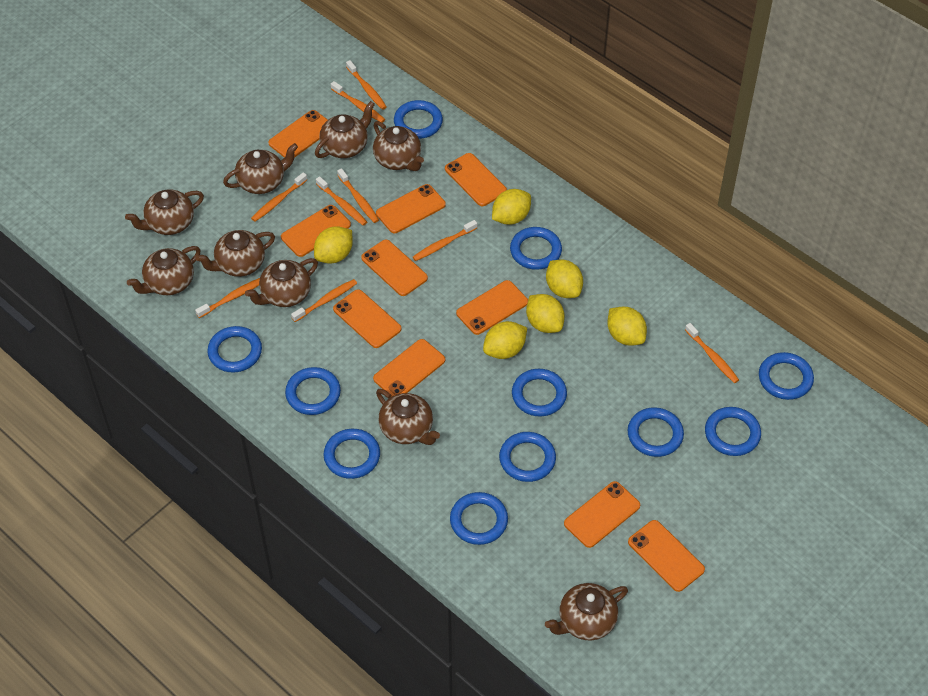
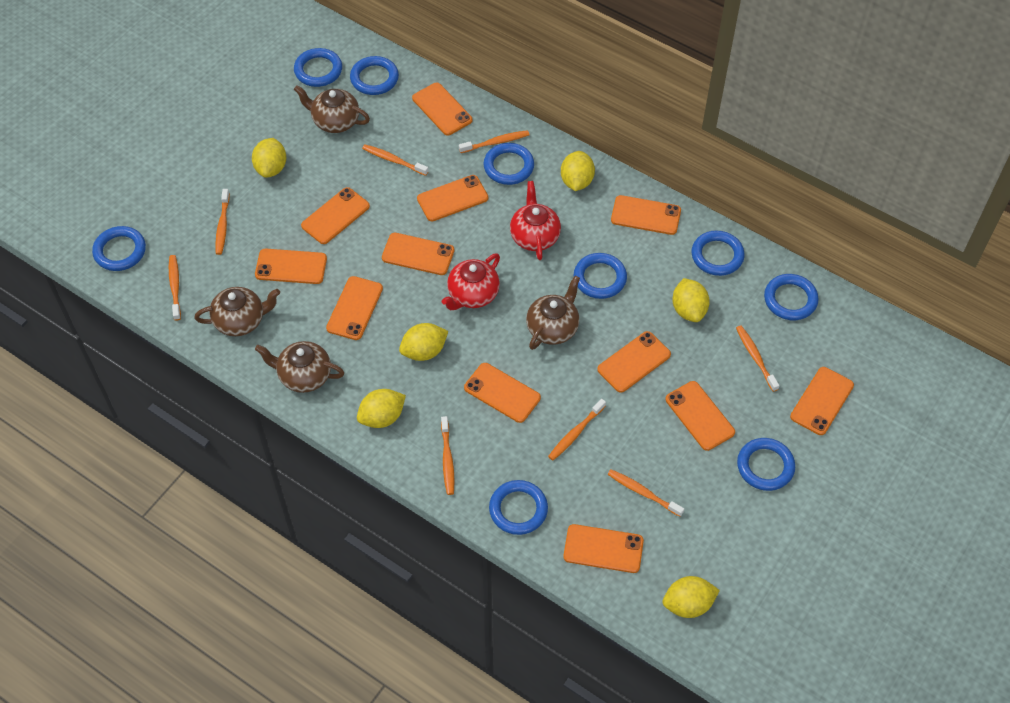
blue ring: [207,326,262,372] [285,367,341,415] [324,429,380,479] [394,100,443,139] [450,492,508,545] [499,432,556,482] [510,227,562,270] [512,369,567,416] [628,408,684,457] [705,407,761,456] [759,352,814,400] = 11 -> [92,226,146,271] [294,48,342,87] [350,56,399,95] [483,143,534,185] [489,480,548,535] [574,253,627,299] [692,230,745,276] [737,438,795,491] [764,274,819,320] = 9
brown teapot: [125,190,204,235] [127,246,201,295] [196,230,275,277] [223,143,298,194] [245,258,318,307] [315,101,375,158] [373,121,424,171] [376,389,440,445] [545,583,628,640] = 9 -> [194,287,280,336] [255,341,344,393] [294,85,370,133] [526,276,580,350] = 4
orange phone: [268,110,328,158] [281,205,351,257] [333,289,402,348] [361,240,428,296] [373,339,445,397] [376,184,446,233] [445,153,507,206] [456,280,528,335] [564,481,640,548] [628,520,705,592] = 10 -> [255,249,327,284] [301,187,370,244] [326,276,383,340] [382,233,454,275] [412,83,472,136] [417,175,488,221] [464,363,541,423] [563,524,644,573] [597,331,671,393] [611,195,681,235] [665,381,735,451] [790,367,854,435] = 12
orange toothbrush: [195,278,260,318] [251,172,307,222] [291,279,357,322] [316,176,367,226] [331,81,385,123] [337,168,379,223] [346,60,387,110] [413,220,477,261] [685,323,739,383] = 9 -> [169,255,181,321] [215,189,230,255] [362,144,429,176] [441,416,455,495] [459,130,529,153] [548,399,606,460] [608,469,684,517] [736,325,779,392] = 8
red teapot: none = 0 -> [442,253,500,310] [510,181,561,260] = 2

